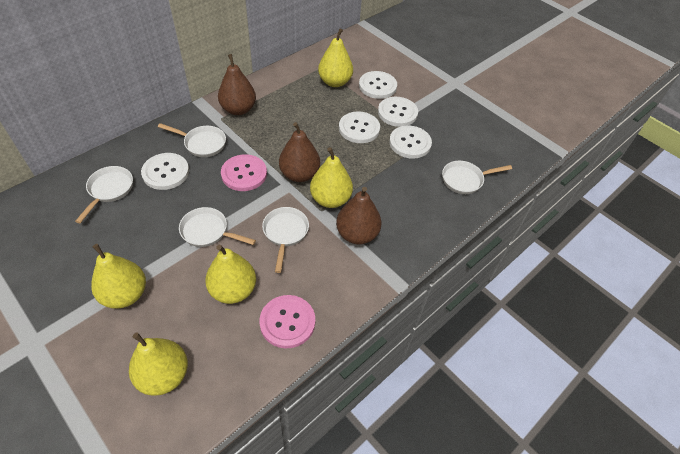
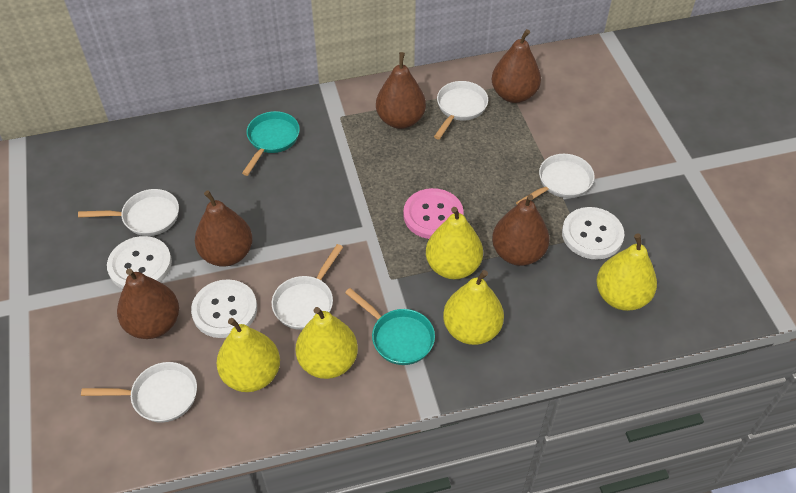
brown pear: [218,54,256,115] [279,122,320,182] [336,187,382,244] = 3 -> [117,268,179,339] [195,190,253,267] [376,52,426,129] [491,29,541,103] [492,194,550,266] = 5
pink button: [221,154,267,191] [260,295,315,349] = 2 -> [403,188,464,239] = 1
turquoise pan: none = 0 -> [242,111,300,176] [345,288,435,365] = 2
white button: [141,153,189,190] [339,111,380,143] [359,71,397,99] [378,97,418,127] [389,126,432,159] = 5 -> [107,236,172,289] [191,279,257,338] [562,207,624,260] = 3

